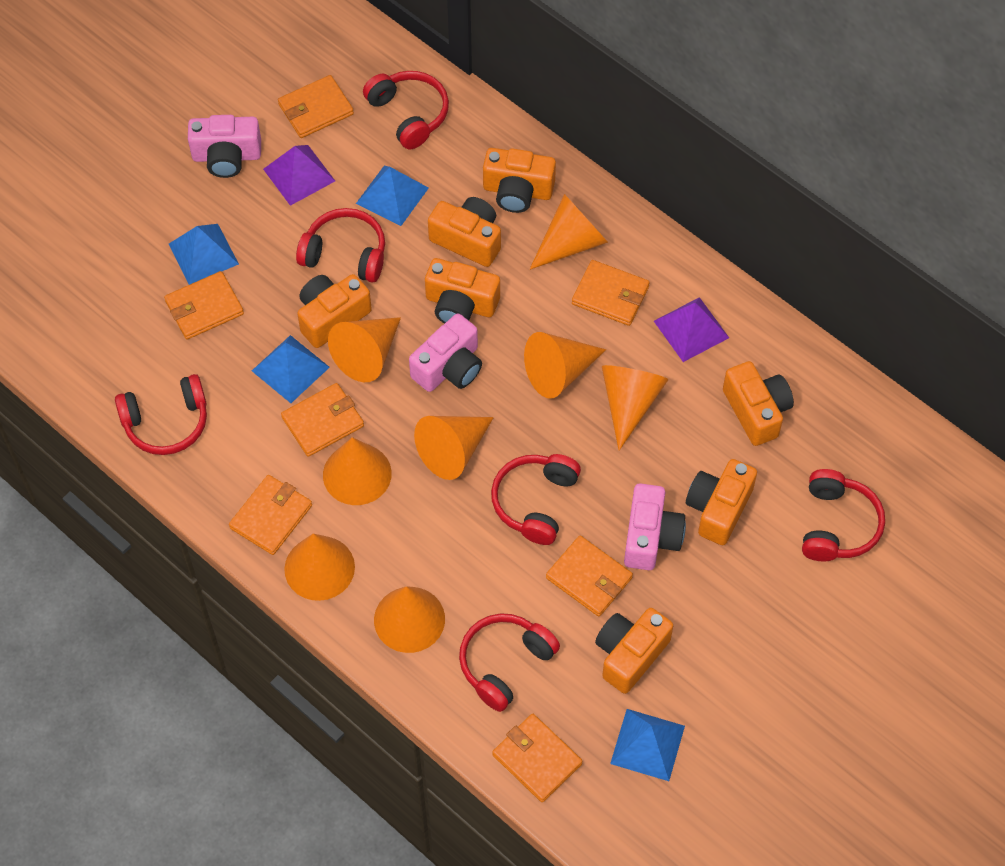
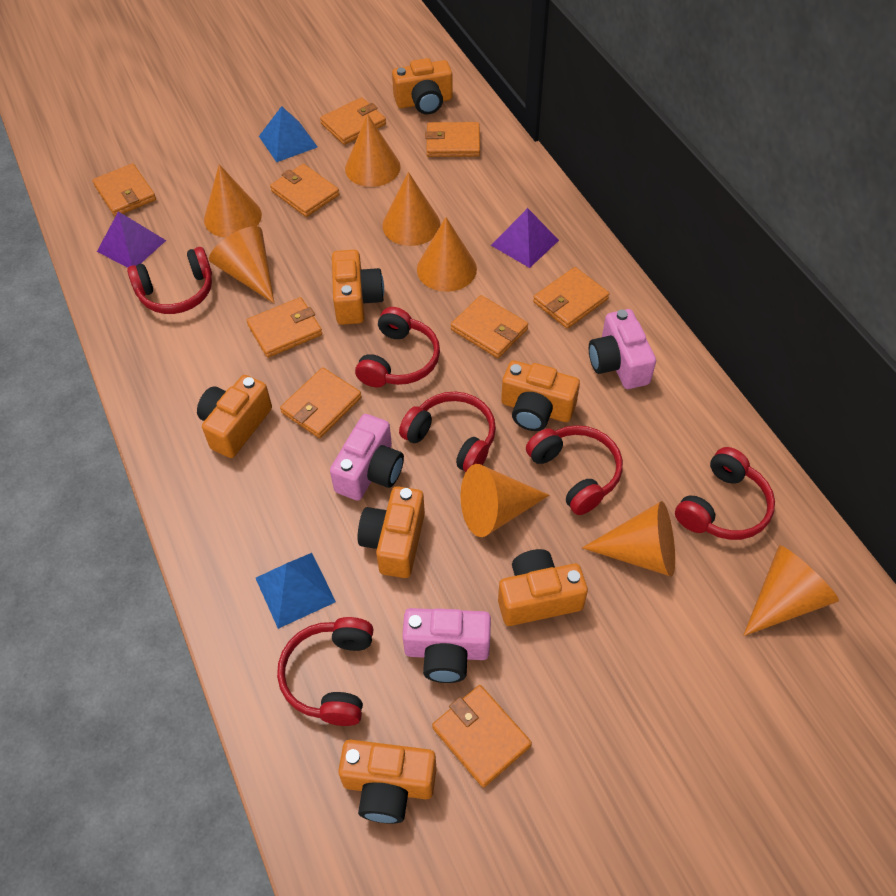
blue pyramid: [169,224,239,285] [252,335,330,403] [356,166,429,226] [610,709,685,781] = 4 -> [256,553,336,629] [259,106,317,162] = 2
orange wallet: [164,271,244,339] [229,475,312,555] [278,75,354,138] [281,383,364,457] [492,714,582,802] [546,536,633,617] [572,260,650,326] = 7 -> [92,163,156,216] [247,297,322,358] [270,164,339,217] [280,367,362,438] [320,97,386,145] [425,122,480,157] [432,685,532,788] [451,295,528,358] [533,267,609,329] = 9

